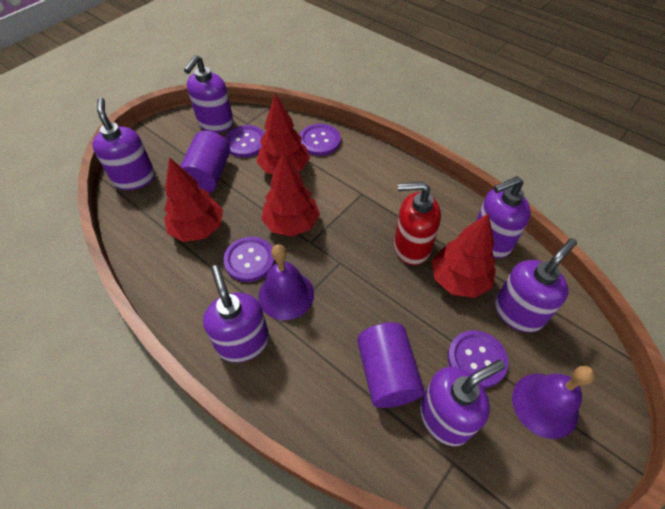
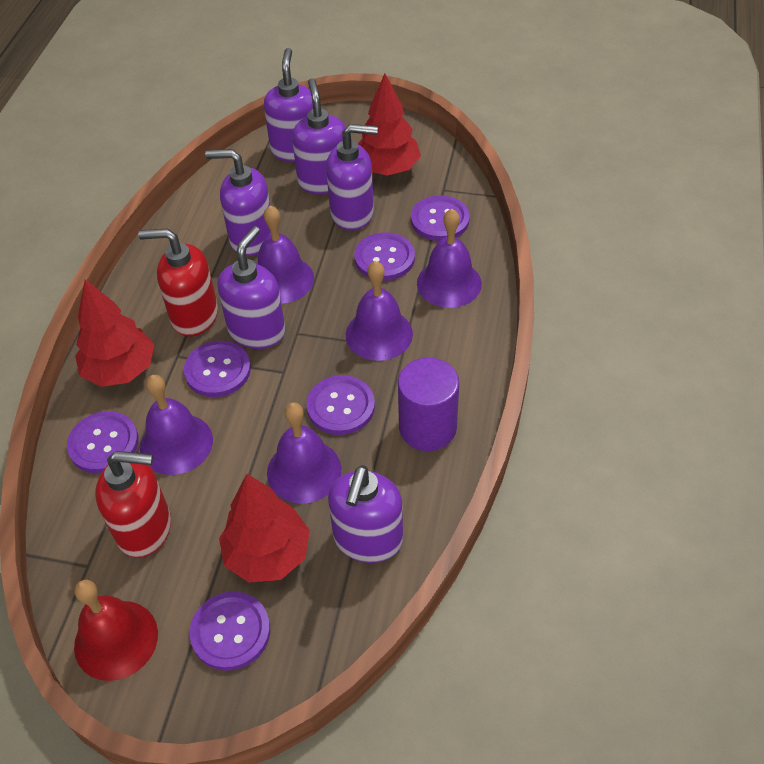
purple bell: [258,244,314,320] [512,366,595,439] = 2 -> [140,375,213,475] [258,205,314,304] [267,402,341,504] [346,261,413,361] [417,209,482,308] = 5
purple button: [223,237,275,282] [225,125,265,158] [300,124,341,156] [448,330,508,388] = 4 -> [67,411,139,473] [184,341,251,397] [190,591,270,671] [306,375,375,435] [354,232,415,281] [411,195,470,241] = 6
purple cylinder: [180,130,230,193] [357,322,424,408] = 2 -> [398,358,459,451] = 1
red bell: none = 0 -> [74,580,158,681] = 1
red soap dispenser: [394,182,441,265] = 1 -> [95,451,171,558] [138,228,218,337] = 2
red tree: [164,157,223,242] [256,94,310,174] [261,152,320,236] [432,213,496,298] = 4 -> [75,280,154,387] [219,474,310,583] [358,73,421,176] = 3

